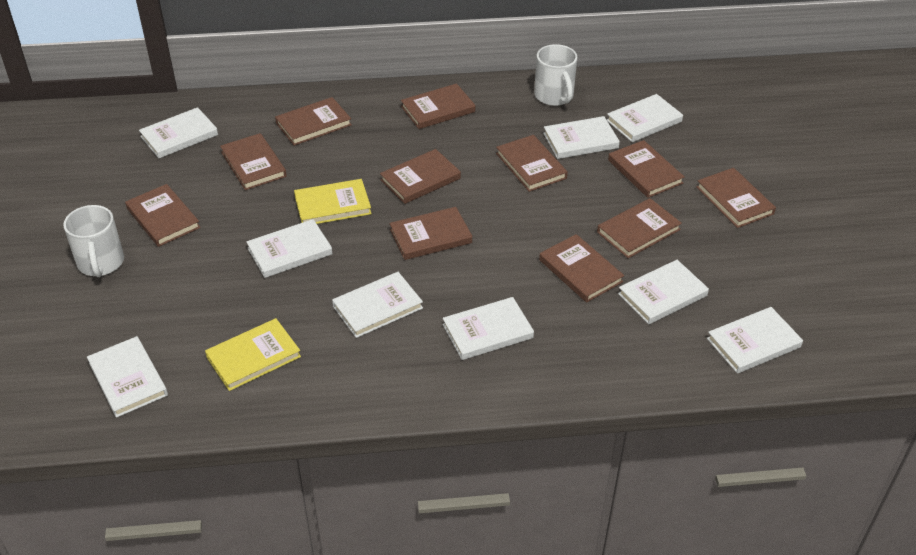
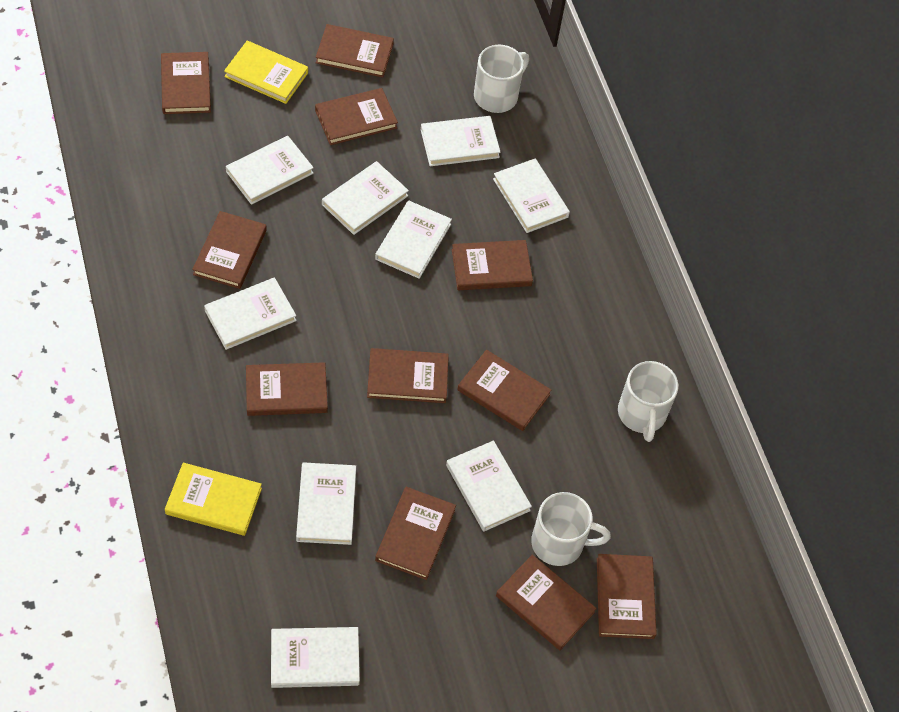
white mug: [63,205,124,277] [534,44,577,106] = 2 -> [474,45,529,113] [531,492,611,566] [618,361,678,442] = 3

